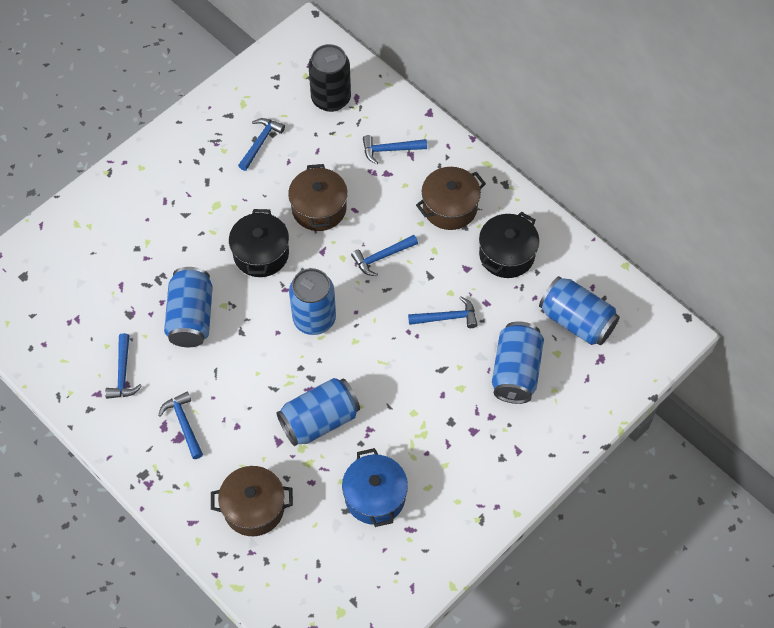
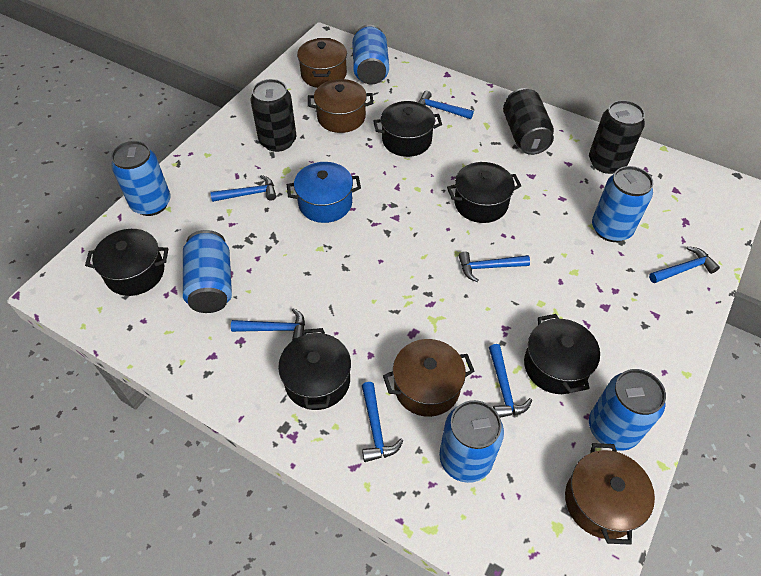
black can: [308,44,351,112] = 1 -> [251,79,296,152] [503,88,554,155] [589,100,645,174] = 3
black pot: [229,209,289,277] [479,212,539,278] = 2 -> [85,229,168,296] [278,328,351,410] [373,101,442,157] [447,162,521,223] [524,314,600,394] = 5
blue can: [164,267,213,347] [277,378,360,446] [289,268,336,335] [492,321,544,404] [539,276,620,345] = 5 -> [111,141,170,216] [183,230,232,313] [352,25,389,85] [439,400,504,483] [589,369,666,451] [592,166,653,242] = 6
blue hammer: [105,333,142,399] [158,391,203,459] [238,118,285,171] [351,235,418,276] [363,135,427,164] [408,297,478,328] = 6 -> [210,175,276,202] [231,308,305,340] [362,382,403,462] [418,90,474,119] [459,251,530,282] [489,344,532,418] [649,246,720,283] = 7
brown pot: [211,466,293,536] [288,164,348,231] [416,167,486,230] = 3 -> [297,38,347,88] [308,79,373,133] [383,339,474,417] [565,443,655,545] = 4

